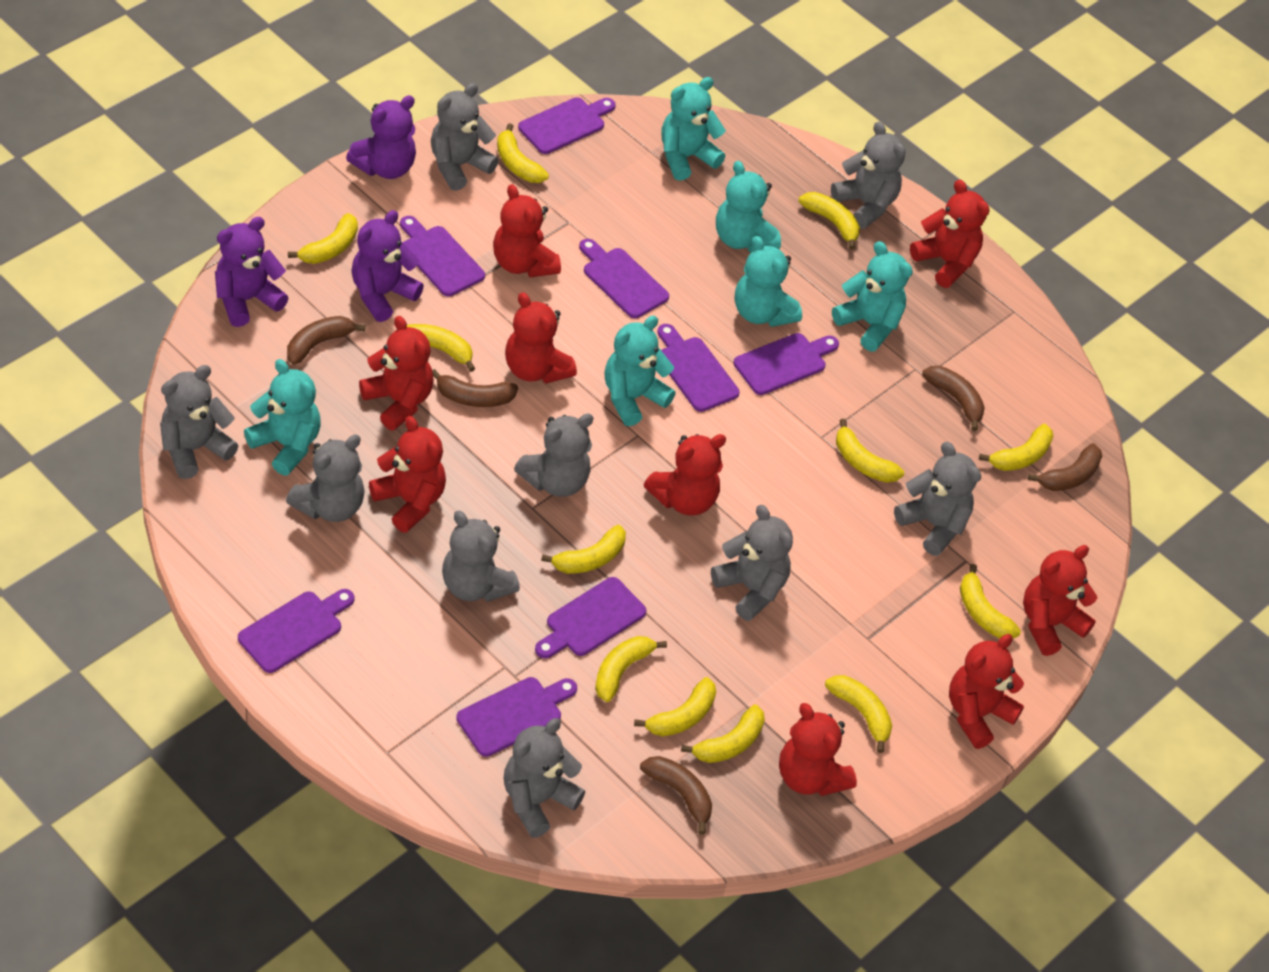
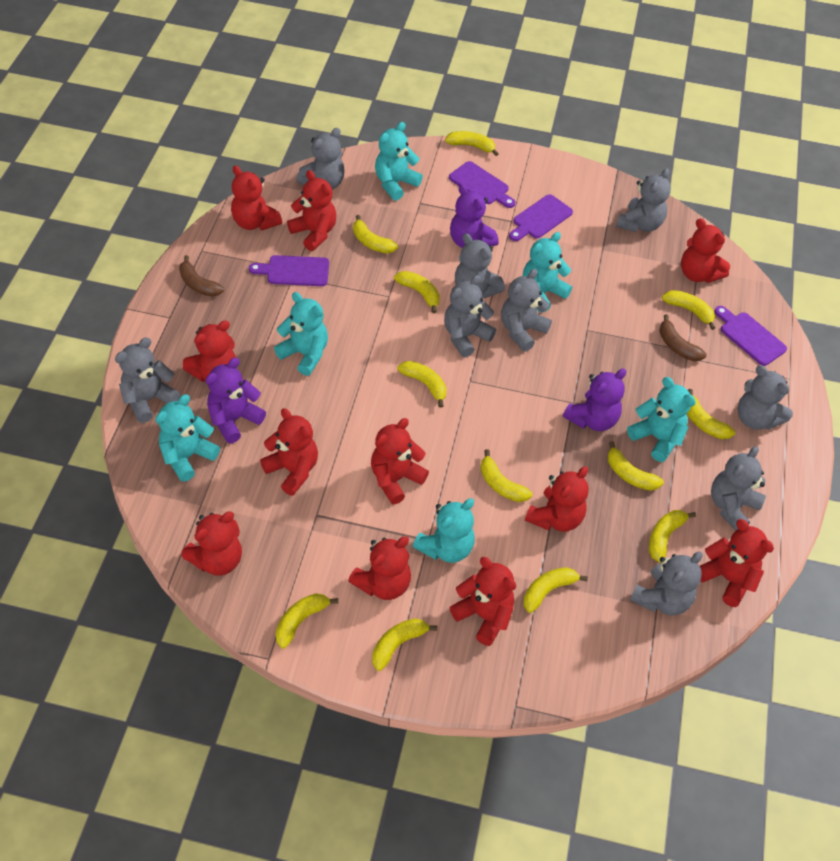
brown banana: [287,316,366,365] [432,369,518,407] [640,756,712,835] [922,366,985,431] [1028,443,1102,491] = 5 -> [179,255,224,297] [659,314,707,361] = 2
purple cutting board: [238,589,355,673] [400,216,485,296] [456,677,577,757] [518,97,616,154] [535,577,646,659] [579,239,669,318] [657,324,740,412] [733,333,839,395] = 8 -> [249,255,329,286] [449,161,516,208] [509,194,573,241] [714,306,787,366] = 4
red teddy bear: [359,316,434,431] [369,416,446,533] [493,184,561,278] [505,292,577,384] [644,434,726,516] [779,703,857,796] [910,179,990,288] [949,634,1024,749] [1023,545,1097,656] = 9 -> [181,512,242,576] [183,321,236,382] [231,165,282,230] [260,408,318,496] [287,170,337,251] [348,536,411,600] [371,418,429,504] [450,557,516,646] [525,467,589,532] [681,218,730,283] [700,519,774,607] = 11

